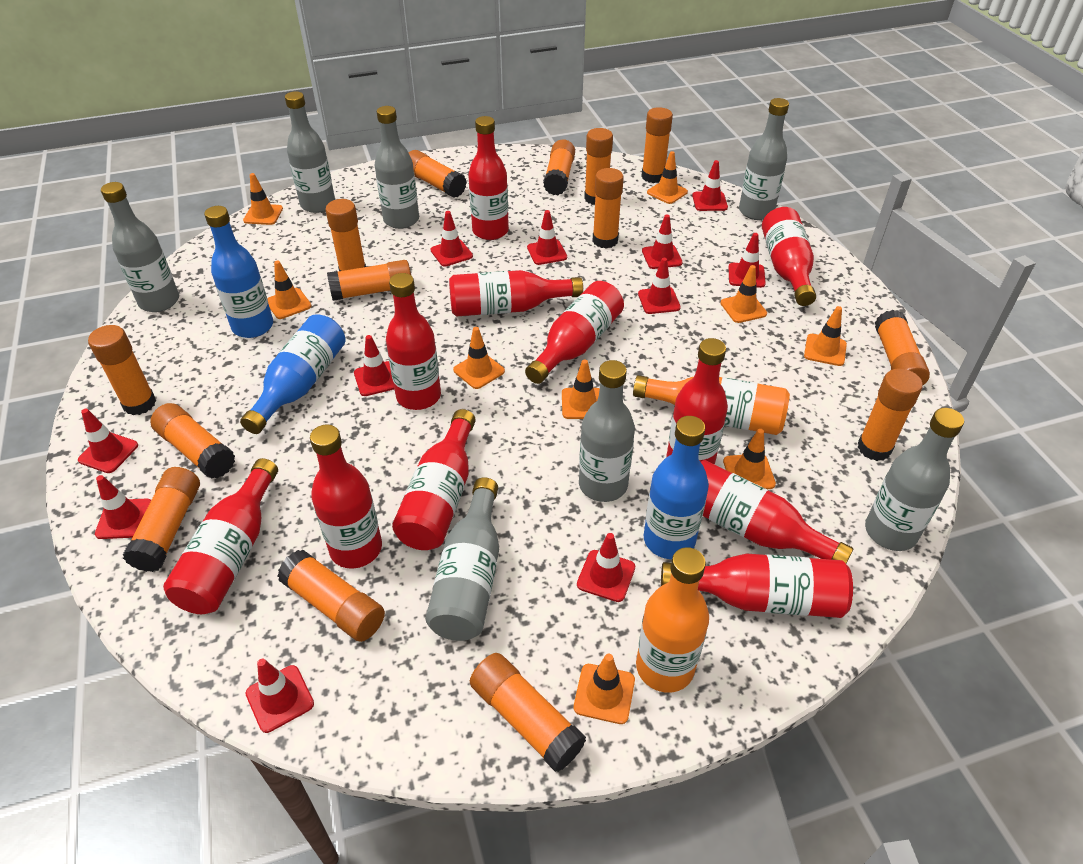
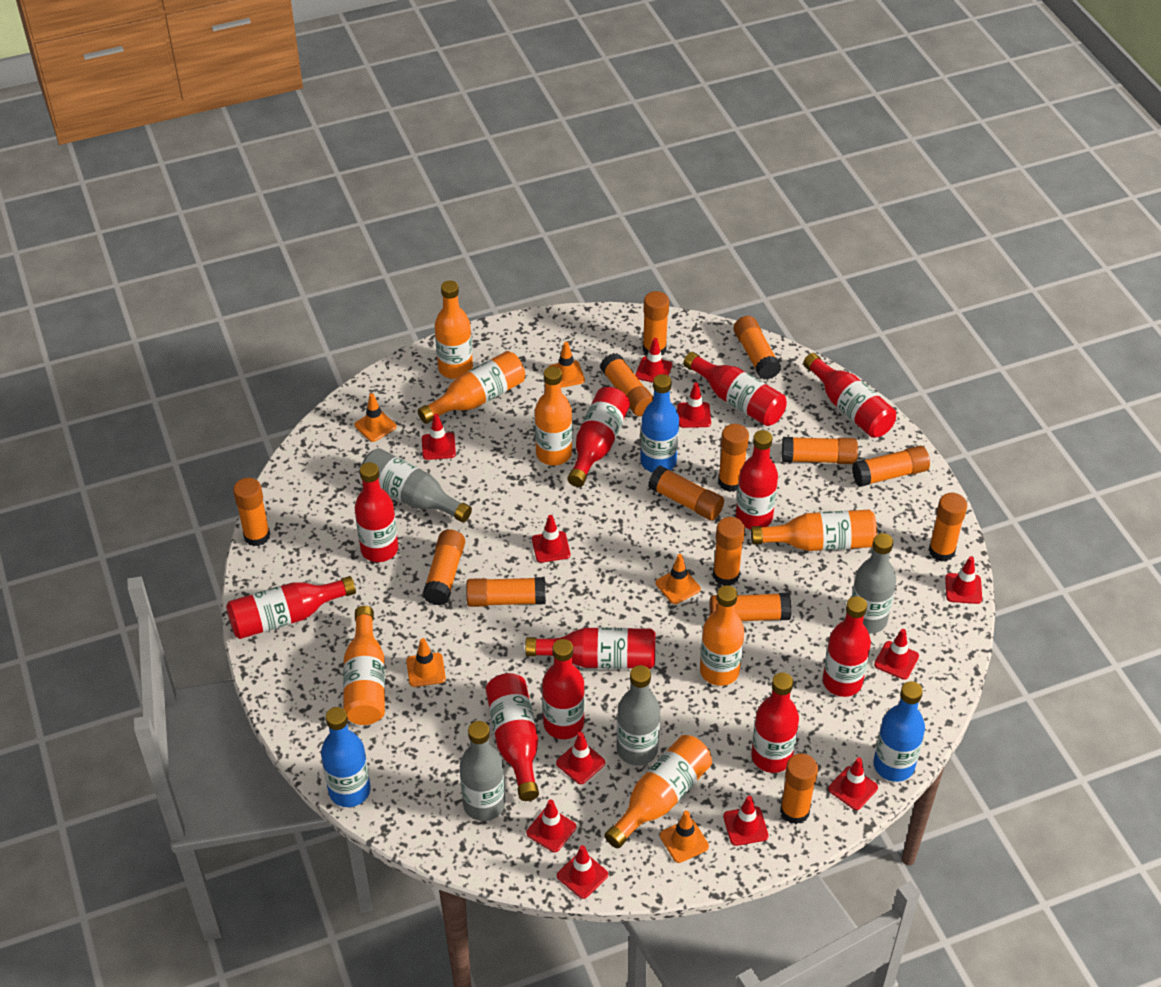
grey bottle: [101,182,179,312] [285,91,335,213] [375,106,419,229] [425,477,499,641] [579,360,635,502] [739,98,789,220] [865,408,964,551] = 7 -> [361,448,472,522] [460,721,505,821] [617,665,660,766] [852,533,896,634] = 4
orange bottle: [633,375,790,435] [636,547,709,693] = 2 -> [343,606,385,725] [418,351,525,424] [435,281,473,379] [535,366,572,465] [604,735,712,848] [700,585,744,686] [751,509,877,551] = 7
orange traffic cone: [243,173,283,225] [267,261,311,319] [453,327,505,389] [562,360,600,419] [574,653,635,724] [647,151,688,204] [720,265,767,323] [723,429,776,489] [804,306,847,366] = 9 -> [354,393,397,442] [406,638,446,687] [548,342,585,388] [656,554,701,604] [660,811,709,863] = 5

